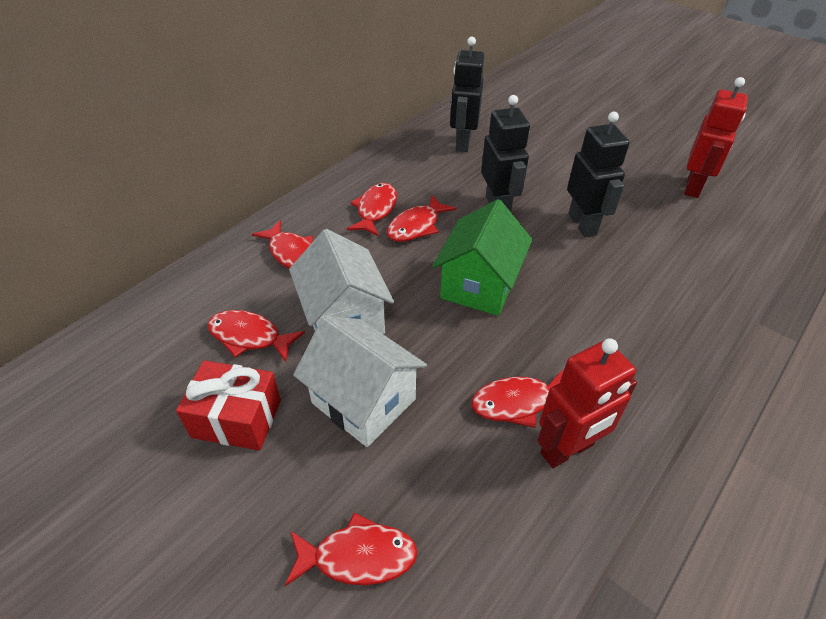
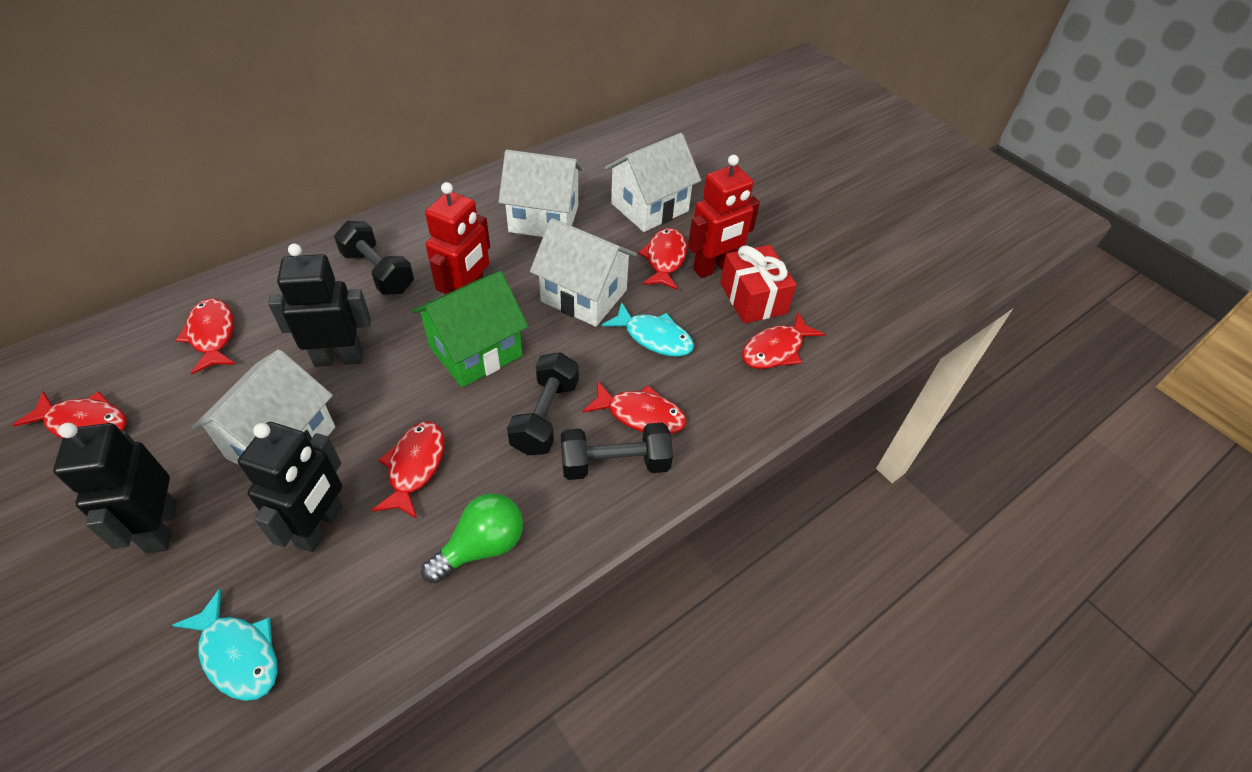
black dumbbell: none = 0 -> [334,221,414,295] [507,352,579,455] [561,422,673,480] = 3
green light bulb: none = 0 -> [421,493,523,583] = 1
turquoise fish: none = 0 -> [172,589,278,701] [602,302,694,357] = 2
white house: [289,229,394,334] [293,316,427,447] = 2 -> [192,349,335,465] [499,150,584,237] [530,218,637,327] [605,133,701,232] = 4

